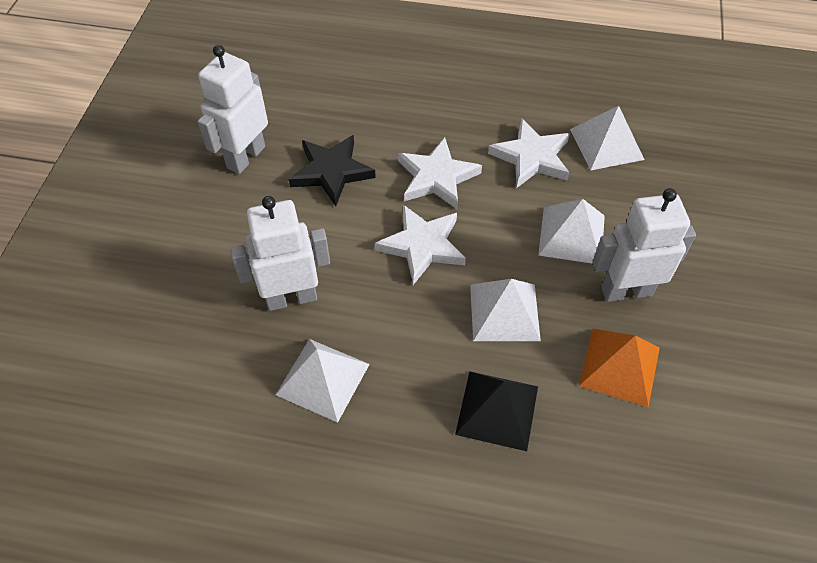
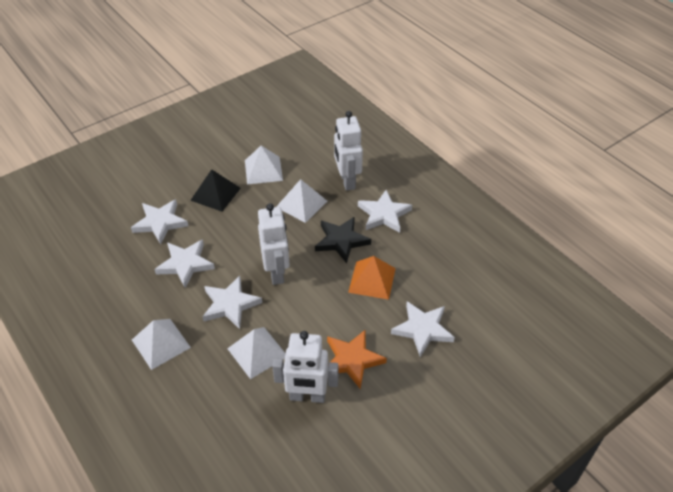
orange star: none = 0 -> [327,330,387,389] = 1
white star: [375,205,466,285] [398,137,482,209] [488,118,570,188] = 3 -> [131,199,188,244] [154,239,215,288] [202,276,262,329] [358,190,412,233] [391,301,455,357] = 5

